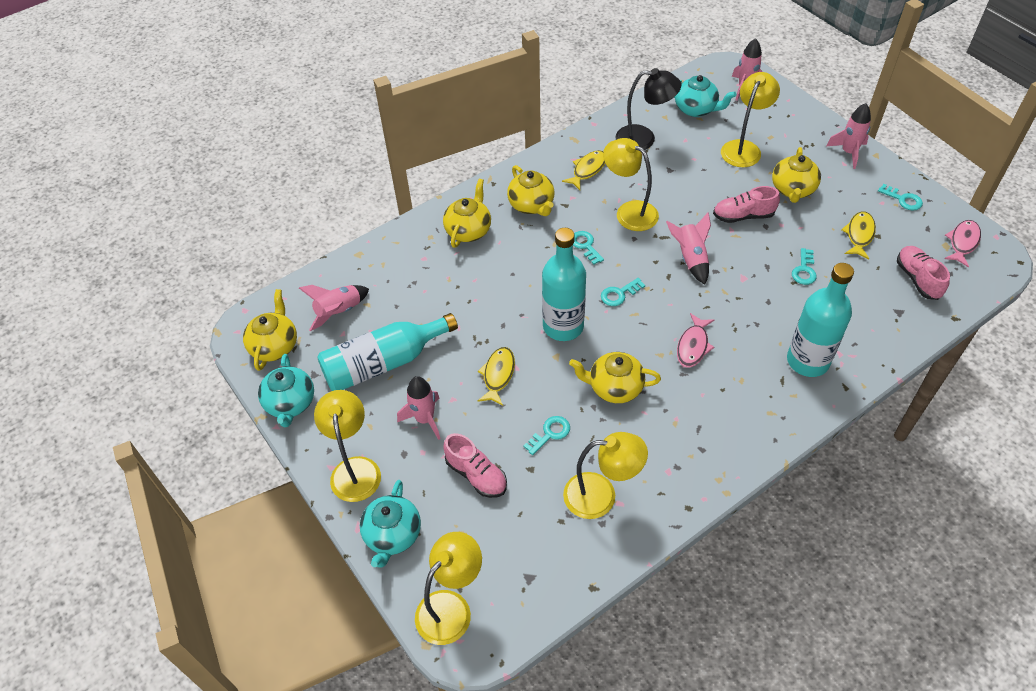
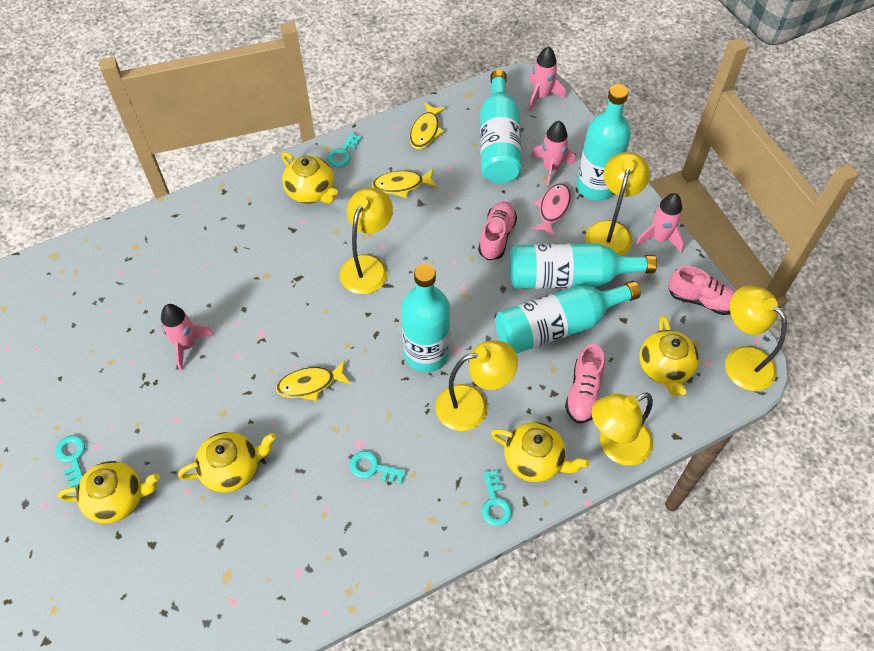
black lamp: [616,68,681,150] = 1 -> none = 0
pink fish: [677,313,714,368] [944,220,981,267] = 2 -> [531,183,571,237] = 1
pink rocket: [299,285,369,331] [397,376,441,440] [666,212,711,285] [732,38,762,101] [827,103,871,169] = 5 -> [161,304,214,371] [529,46,566,111] [531,121,575,188] [635,193,684,253] = 4
turquoise bottle: [317,313,458,391] [542,228,586,341] [787,263,854,377] = 3 -> [401,264,450,372] [480,70,522,183] [495,281,641,354] [510,243,657,289] [577,84,631,201] = 5
turquoise key: [523,416,570,455] [573,231,604,265] [601,278,645,306] [792,248,817,285] [878,184,923,211] = 5 -> [56,435,85,487] [327,132,362,167] [350,451,406,484] [482,470,512,526] = 4
turquoise teapot: [258,354,314,427] [360,480,421,568] [674,75,736,117] = 3 -> none = 0

